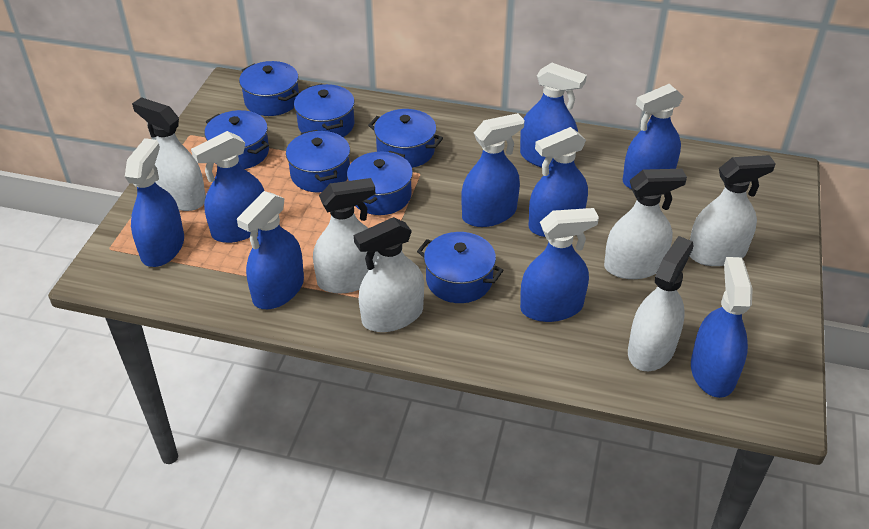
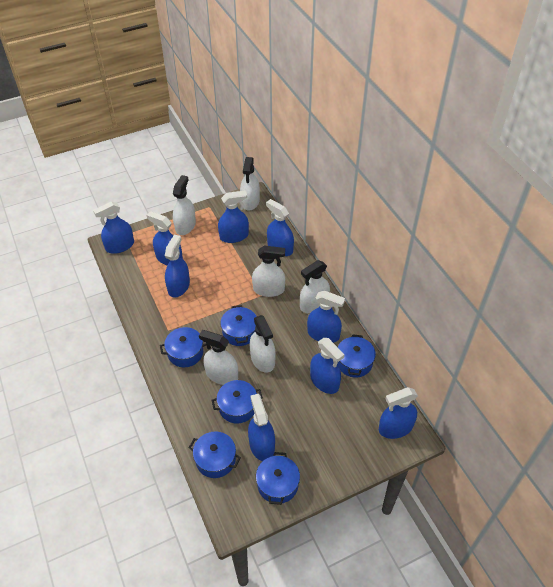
blue pot: [204,110,269,169] [239,61,299,116] [286,130,350,192] [294,84,355,137] [347,151,413,215] [368,109,443,168] [417,232,504,303] = 7 -> [160,327,206,367] [189,432,241,478] [211,380,263,424] [220,305,257,346] [256,452,300,505] [337,334,376,378] = 6

